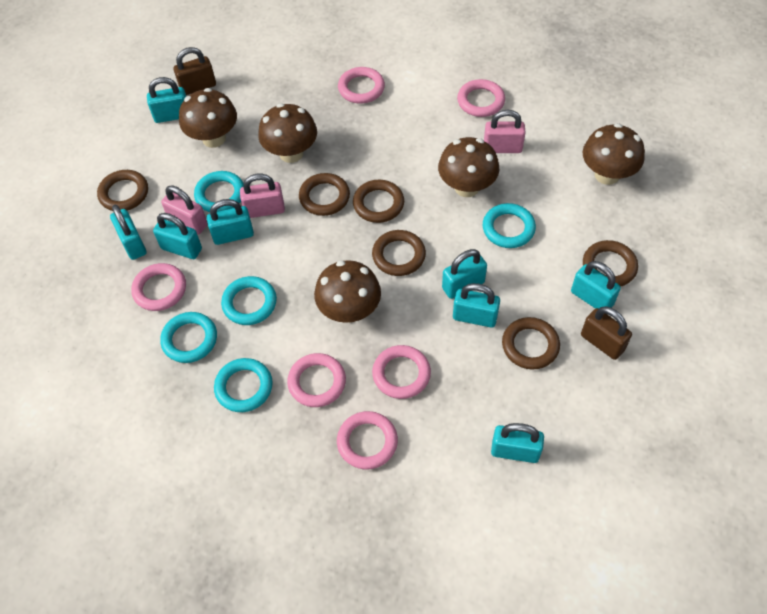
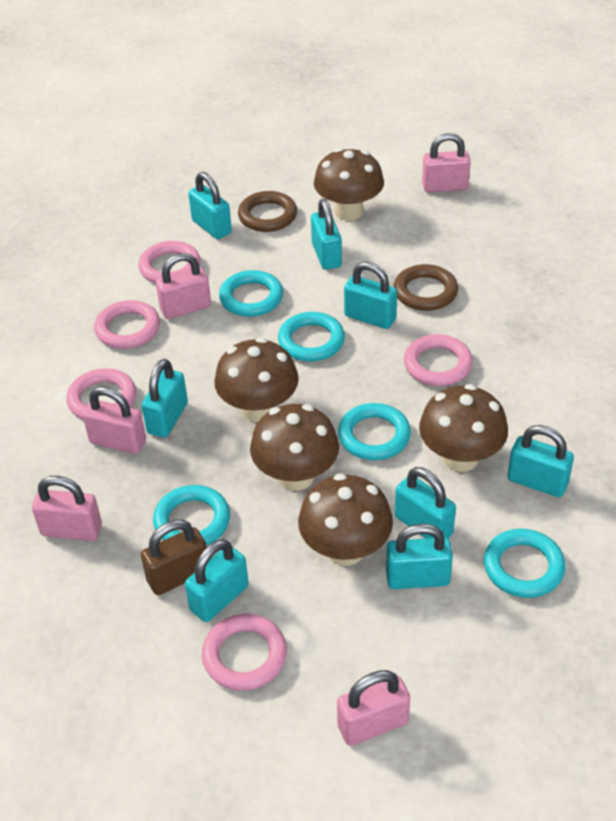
brown padlock: [173,47,216,95] [581,306,632,360] = 2 -> [141,520,207,595] = 1
brown ring: [97,170,148,211] [299,173,350,216] [353,180,404,223] [372,230,426,276] [502,317,560,370] [583,240,638,287] = 6 -> [238,191,297,232] [394,264,458,311] = 2
pink padlock: [161,186,208,234] [240,174,285,218] [484,110,526,153] = 3 -> [32,476,102,541] [82,386,146,454] [156,253,211,319] [337,670,410,746] [422,133,471,192] = 5
pink ring: [131,263,186,311] [287,353,346,407] [337,411,398,469] [338,67,385,104] [372,345,431,399] [457,79,505,117] = 6 -> [66,368,136,420] [94,300,160,349] [138,241,201,283] [202,614,287,691] [404,334,473,386] = 5

